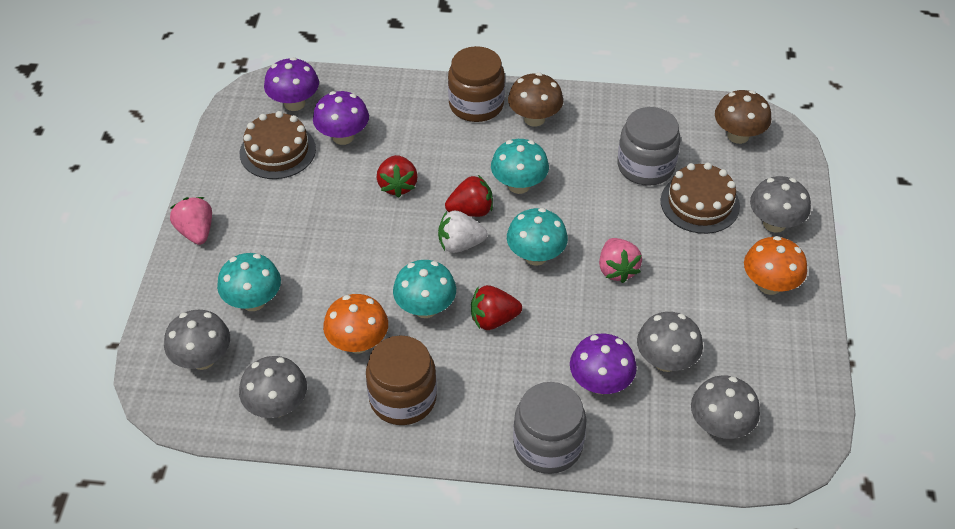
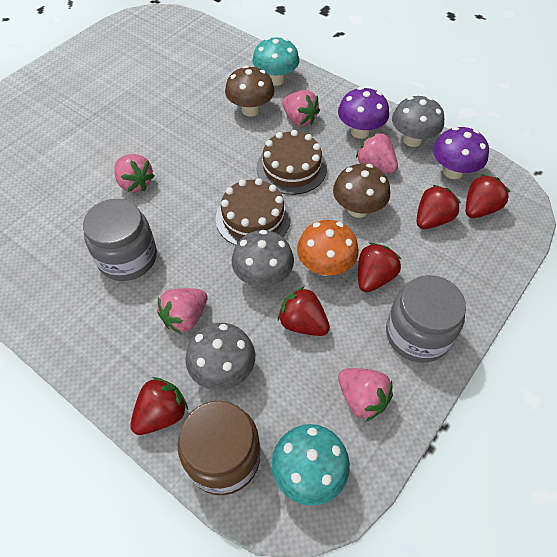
brown jar: [366,335,437,425] [448,46,505,122] = 2 -> [178,400,261,495] = 1
grey mushroom: [164,310,230,370] [239,356,307,418] [637,312,703,372] [691,375,760,439] [750,176,811,233] = 5 -> [185,323,255,390] [232,230,294,287] [392,96,444,147] = 3
orange mushroom: [323,294,388,354] [744,236,807,295] = 2 -> [297,220,359,276] = 1
pink strawberry: [170,197,212,245] [599,238,642,283] = 2 -> [114,154,154,192] [157,288,208,334] [282,90,320,126] [338,368,393,421] [356,132,398,173] = 5
purple mushroom: [264,57,319,111] [313,91,369,145] [570,334,637,394] = 3 -> [338,87,389,139] [433,127,489,179] = 2
red strawberry: [377,155,418,198] [445,175,493,217] [471,285,522,330] = 3 -> [131,377,188,435] [278,286,330,336] [358,243,401,292] [417,185,461,229] [466,174,510,218] = 5
turquoise mushroom: [217,253,281,311] [393,260,456,318] [491,139,549,194] [507,208,568,266] = 4 -> [252,37,300,86] [272,424,350,506] = 2
white strawberry: [438,210,488,253] = 1 -> none = 0

